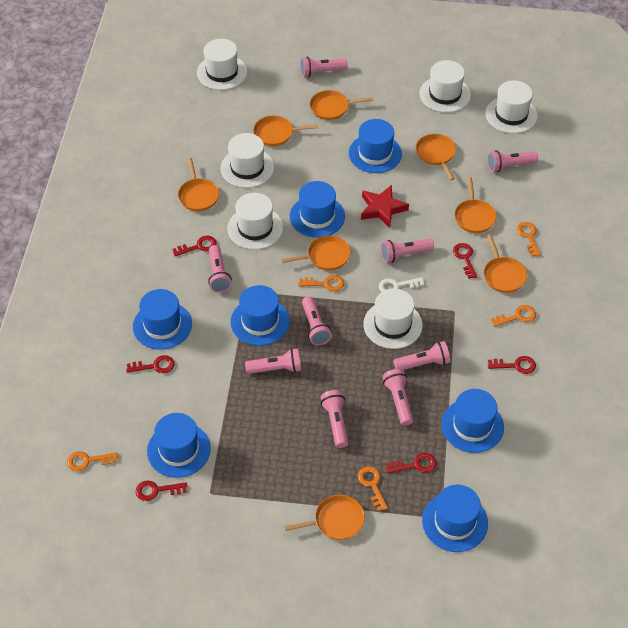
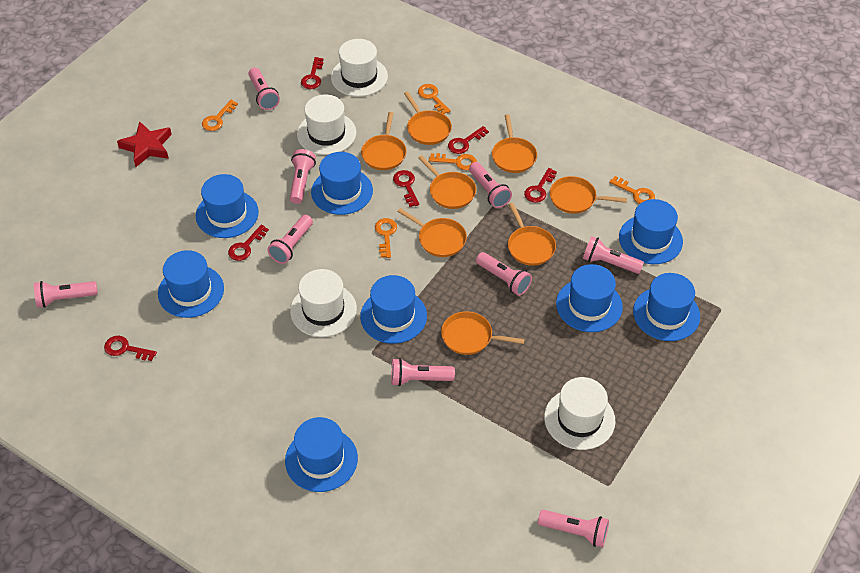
blue hat: [133,289,192,350] [147,413,211,478] [230,285,290,346] [290,181,345,238] [349,119,402,173] [422,484,488,552] [441,389,504,453] = 7 -> [158,250,224,318] [196,174,259,238] [285,417,358,492] [311,152,373,215] [360,275,427,344] [556,264,623,332] [619,199,683,264] [633,273,700,341] = 8
white hat: [197,39,247,90] [220,133,274,188] [227,193,283,250] [363,288,423,349] [420,60,471,113] [485,80,538,133] = 6 -> [290,269,357,337] [297,95,356,155] [331,39,388,97] [544,377,615,450] = 4
white key: [379,277,424,292] = 1 -> none = 0

